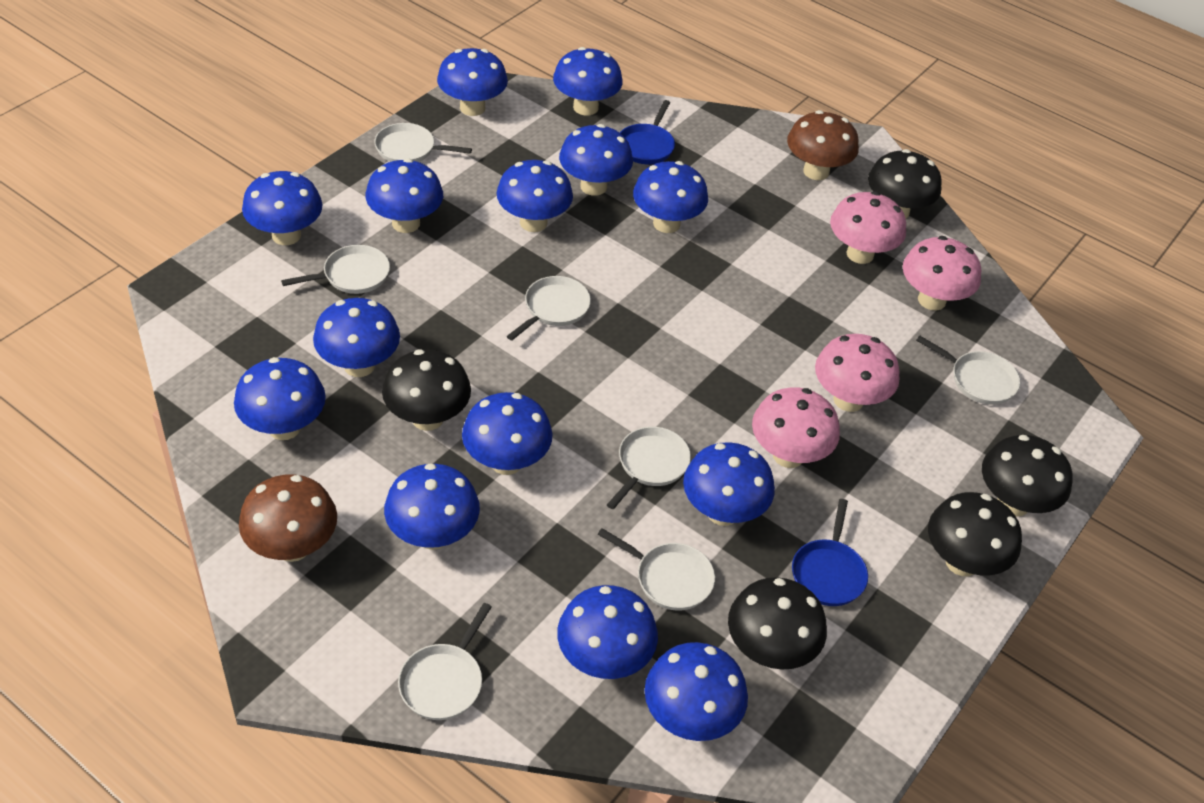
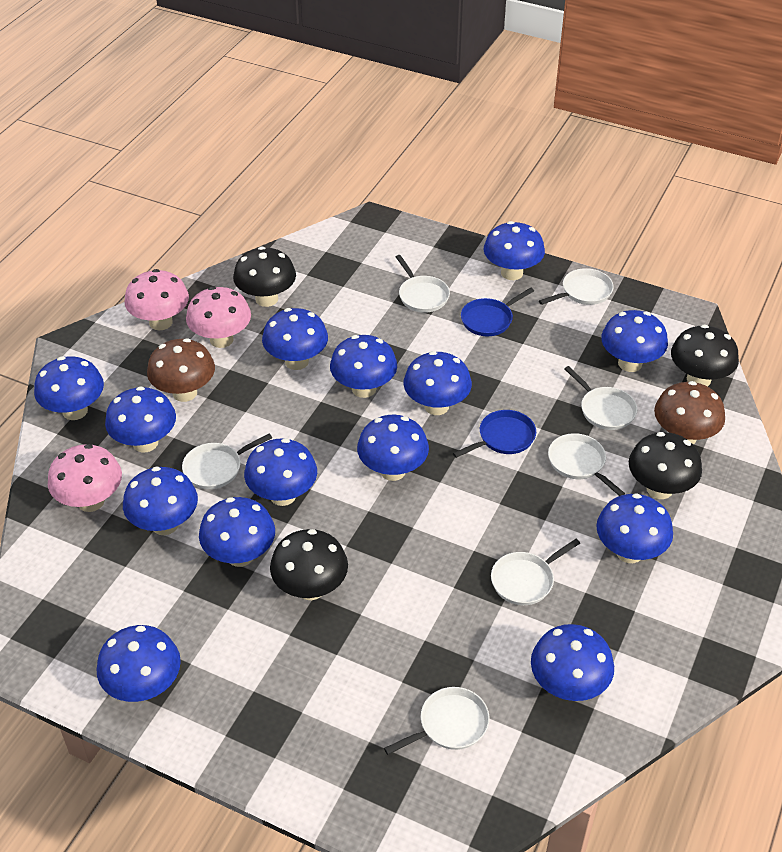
black mushroom: [382,349,471,431] [728,577,827,670] [868,149,942,219] [928,492,1022,576] [982,435,1072,516] = 5 -> [233,246,296,307] [270,529,348,600] [629,432,702,499] [671,325,739,387] = 4
pink mushroom: [752,387,840,468] [815,334,899,412] [830,191,906,264] [903,236,981,310] = 4 -> [48,444,122,512] [124,269,189,330] [186,287,251,348] = 3

